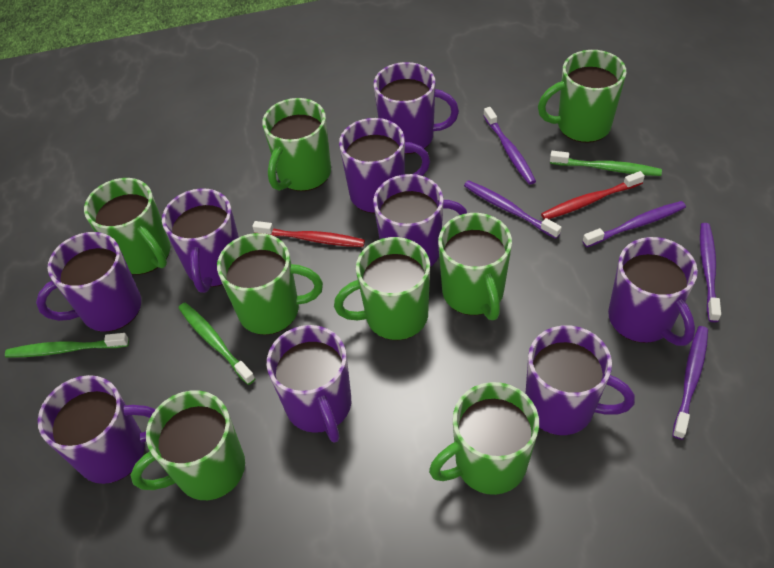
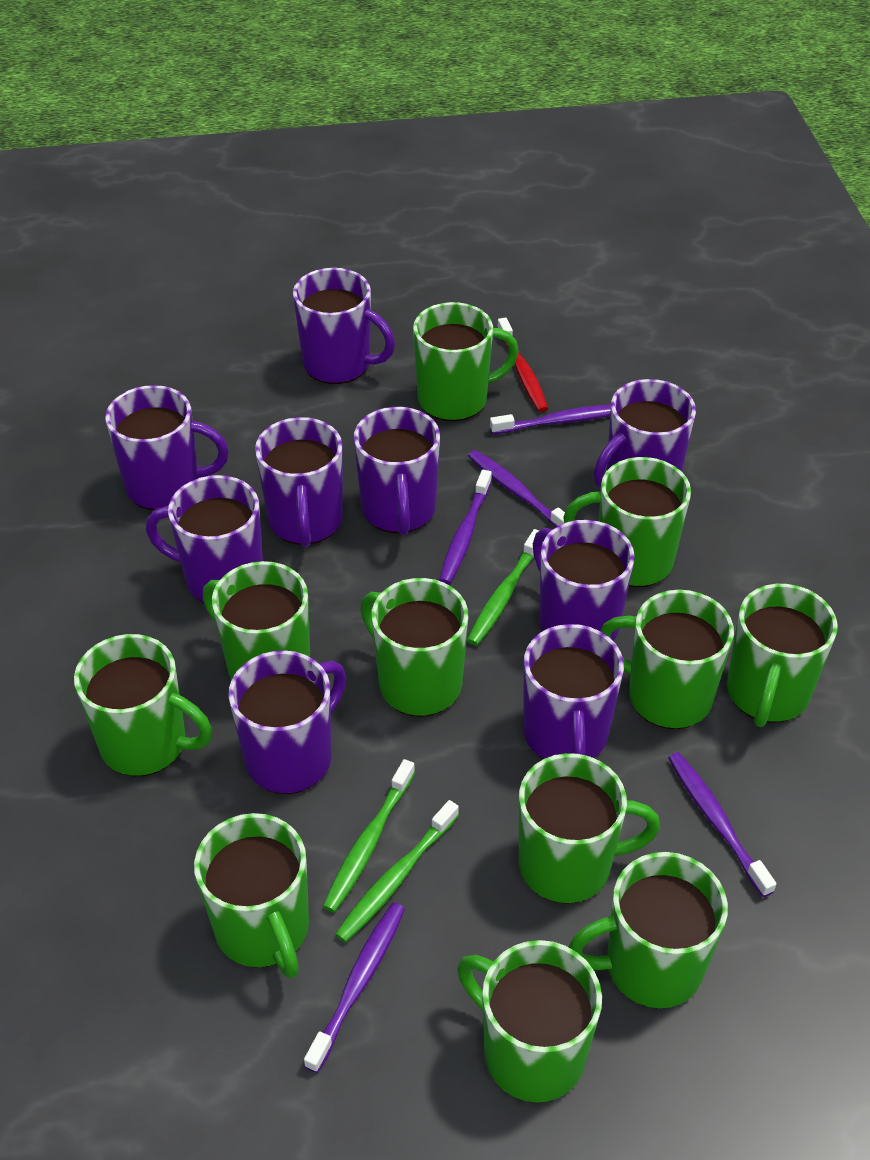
green mug: [84,178,171,275] [130,390,245,500] [217,233,323,335] [262,98,331,191] [334,237,430,340] [429,382,539,495] [438,213,512,320] [538,50,627,143] = 8 -> [74,634,212,776] [194,813,309,978] [203,561,310,680] [360,578,468,717] [413,302,519,421] [457,940,602,1103] [519,753,660,904] [563,457,691,587] [569,852,728,1008] [601,590,734,729] [727,584,838,727] = 11
red toothbrush: [252,221,365,247] [541,171,645,219] = 2 -> [498,317,548,412] = 1

